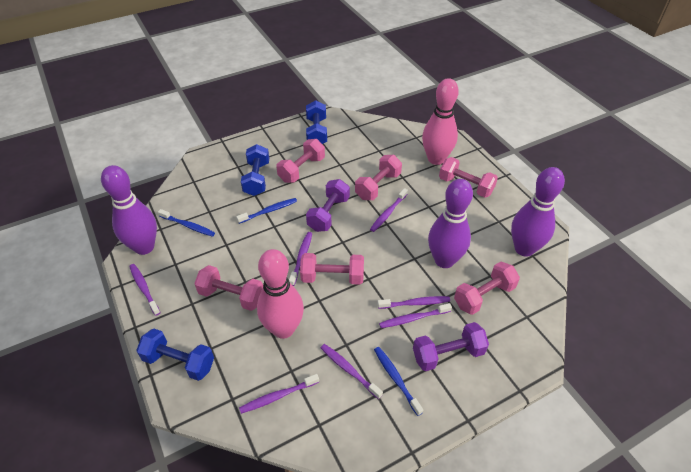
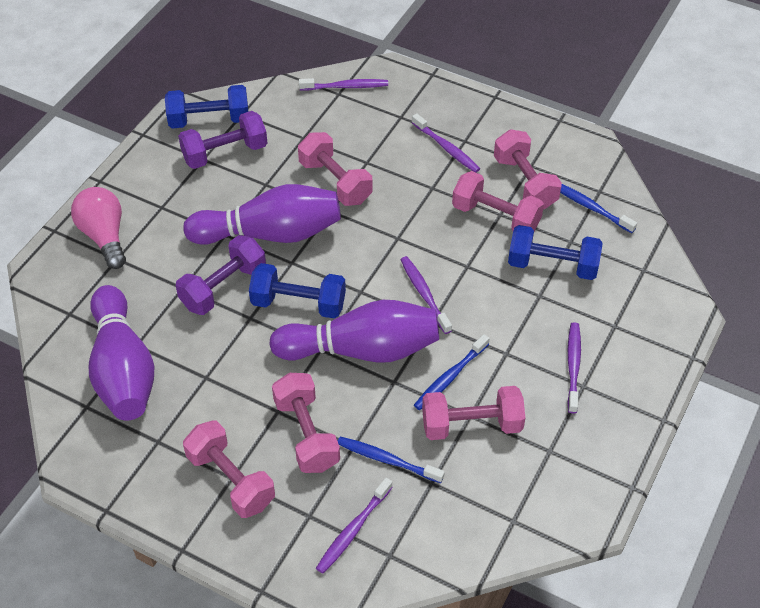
pink bowling pin: [257,249,304,339] [422,78,459,165] = 2 -> none = 0
pink light bulb: none = 0 -> [71,187,126,269] = 1
purple toothbrush: [129,264,161,316] [239,374,319,414] [289,232,312,286] [321,344,383,399] [370,188,408,232] [377,296,450,309] [379,303,452,328] = 7 -> [299,78,388,91] [316,478,392,574] [400,256,452,334] [412,113,480,173] [568,323,581,414] = 5

